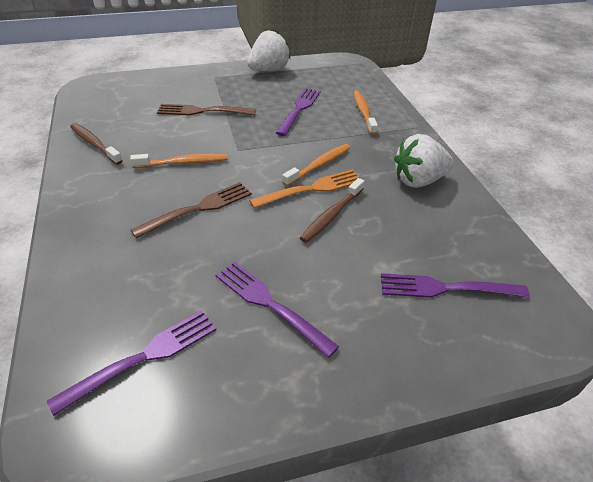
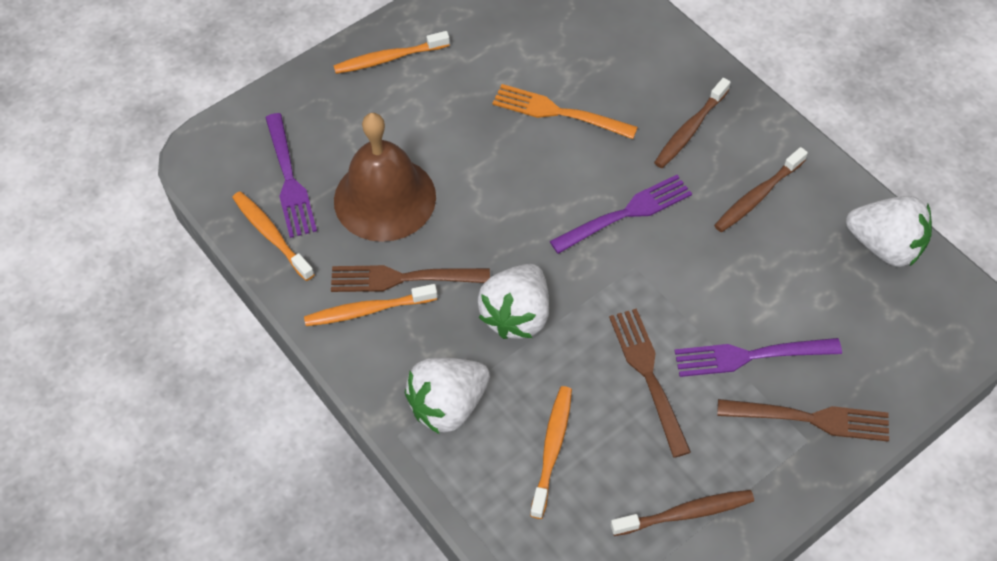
brown bell: none = 0 -> [334,113,436,242] = 1
brown fork: [131,182,252,239] [157,104,256,115] = 2 -> [331,265,490,292] [609,308,691,458] [717,399,889,442] = 3
brown toothbrush: [70,123,123,165] [300,178,364,243] = 2 -> [611,490,754,536] [654,78,731,168] [714,147,808,232] = 3
orange toothbrush: [130,153,228,168] [282,144,350,186] [353,90,378,135] = 3 -> [232,191,315,281] [304,284,438,326] [333,31,450,74] [530,386,572,519] = 4
purple fork: [47,310,217,416] [215,261,339,358] [276,88,321,136] [381,273,530,298] = 4 -> [265,113,317,238] [550,175,692,254] [675,338,842,377] = 3
white strawberry: [247,30,290,71] [394,134,454,188] = 2 -> [405,358,490,434] [478,264,549,339] [846,196,932,267] = 3

